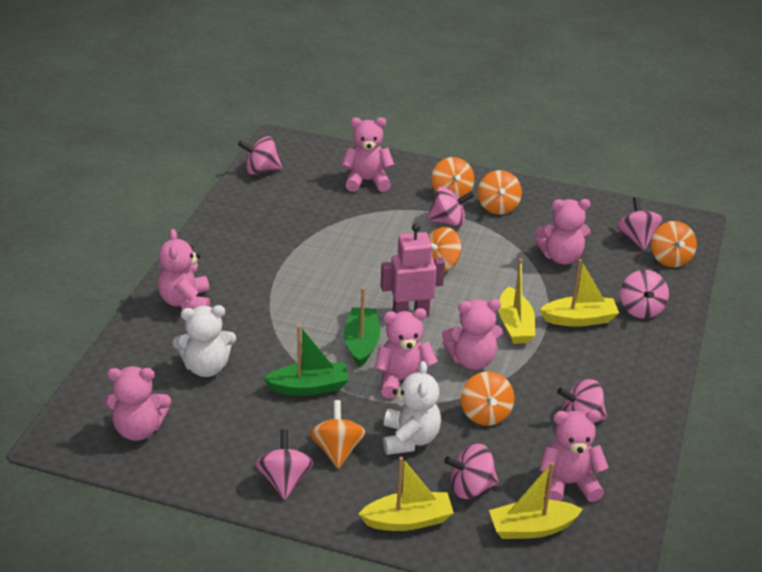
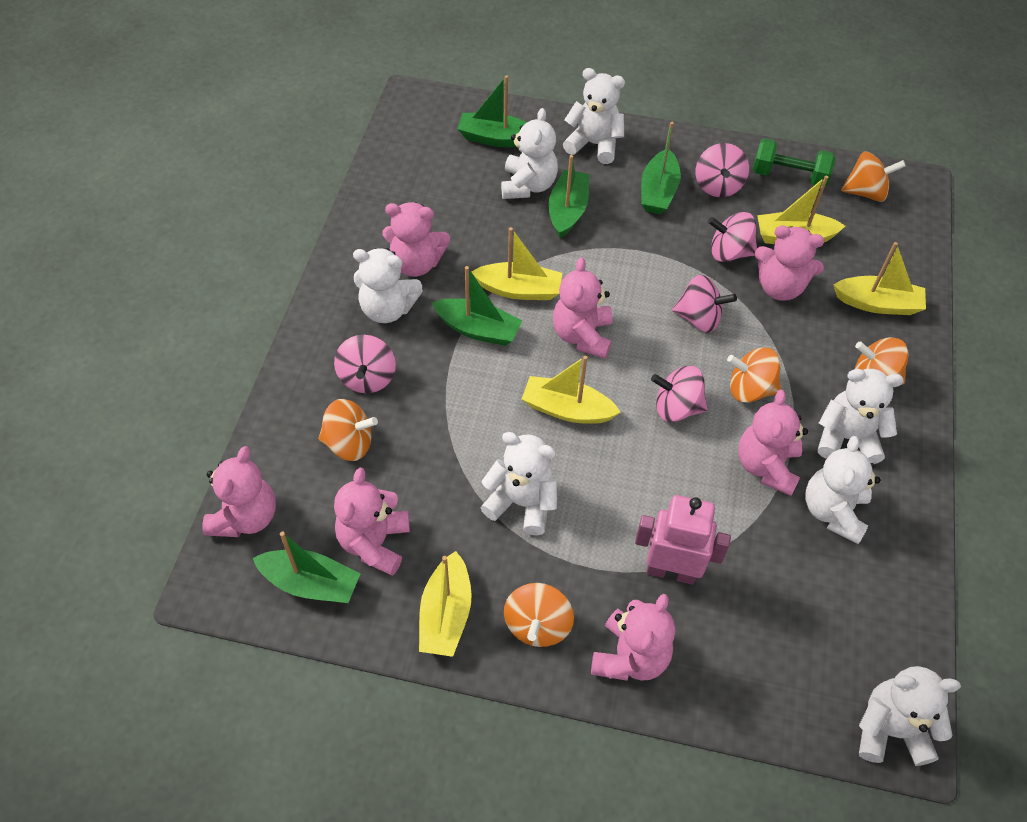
green boat: [263,325,349,396] [344,287,380,367] = 2 -> [253,532,360,603] [431,266,523,346] [458,75,527,147] [548,155,589,238] [641,122,681,214] = 5
green dumbbell: none = 0 -> [753,138,836,187] = 1
orange spinning top: [310,400,366,469] [428,227,461,272] [432,157,474,198] [461,372,515,426] [478,170,522,215] [651,221,697,267] = 6 -> [318,399,378,461] [504,583,574,647] [727,347,781,403] [841,152,906,202] [855,337,908,385] = 5
pink spinning top: [238,136,282,175] [256,429,314,500] [427,187,474,227] [444,444,499,499] [557,379,607,422] [617,197,663,250] [620,270,669,319] = 7 -> [334,335,396,393] [651,366,708,422] [672,275,737,333] [696,143,749,197] [708,212,757,262] = 5
white teddy bear: [173,305,236,377] [383,361,441,455] = 2 -> [353,248,423,323] [480,432,557,535] [501,108,558,199] [563,68,625,164] [805,436,880,544] [818,369,904,464] [859,666,961,766] = 7
yellow boat: [358,457,454,531] [489,462,583,539] [498,258,535,344] [540,259,619,327] = 4 -> [419,551,472,657] [472,227,562,300] [522,356,621,424] [757,175,845,244] [834,242,926,315] = 5

